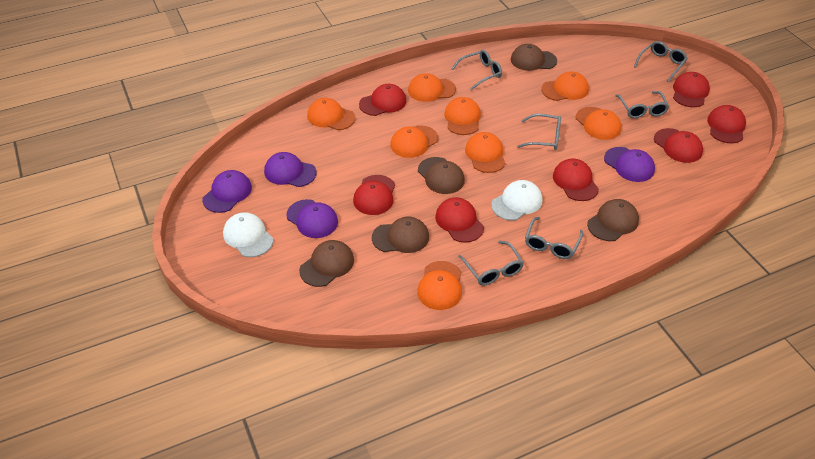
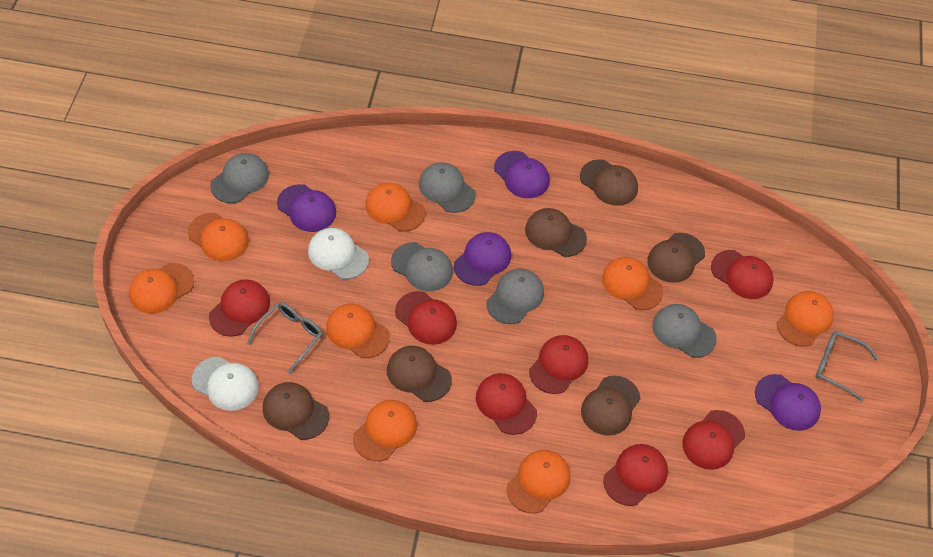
brown cap: [299,240,354,287] [372,217,429,253] [418,157,465,194] [511,44,557,71] [587,199,639,241] = 5 -> [263,382,329,440] [387,346,452,402] [525,208,587,257] [580,159,638,206] [581,376,640,436] [647,233,705,283] = 6
grey cap: none = 0 -> [210,153,269,203] [391,242,453,291] [419,162,476,213] [487,269,544,324] [652,304,717,358] = 5
grey glasses: [451,50,502,90] [458,241,524,285] [517,114,561,150] [525,217,583,259] [616,91,669,118] [634,41,688,82] = 6 -> [247,302,322,374] [815,331,878,401] = 2

